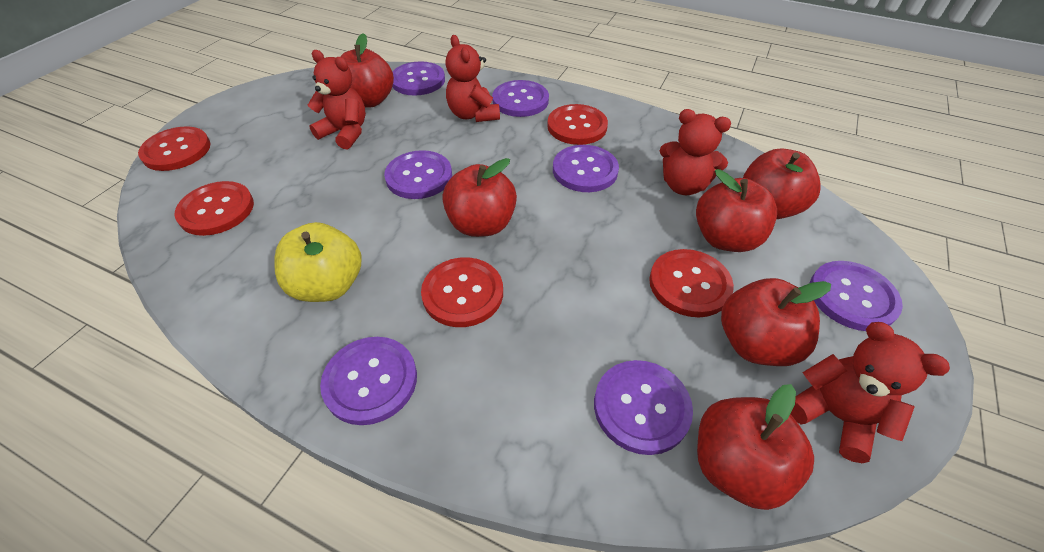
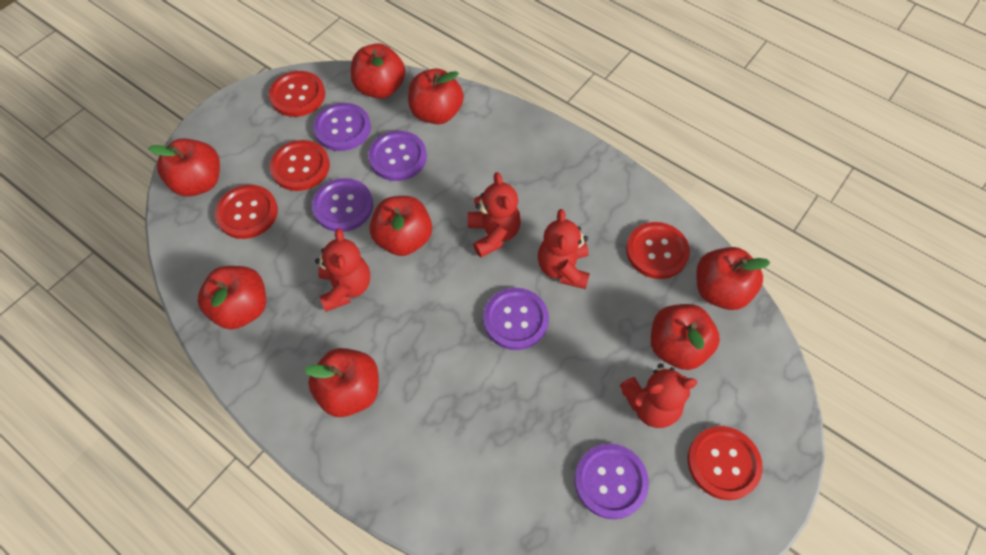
purple button: [320,337,417,425] [384,150,452,199] [392,61,445,96] [492,80,549,117] [553,145,619,192] [594,360,693,455] [810,261,903,331] = 7 -> [312,178,373,232] [313,103,371,151] [368,131,427,181] [483,288,549,350] [575,443,649,519] = 5
red apple: [340,33,394,107] [442,158,517,237] [696,169,777,252] [697,384,814,510] [721,278,831,366] [743,148,821,219] = 6 -> [148,138,220,197] [198,266,266,329] [304,348,379,417] [351,43,406,99] [370,196,432,256] [408,69,464,124] [651,304,720,370] [696,247,770,310] = 8
yellow apple: [274,222,362,302] = 1 -> none = 0

